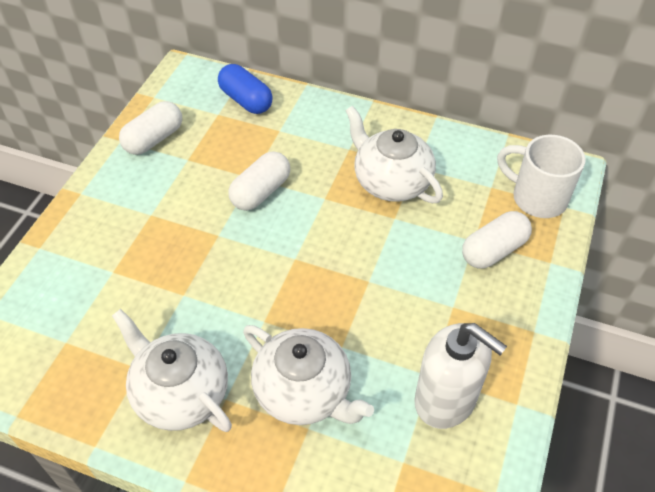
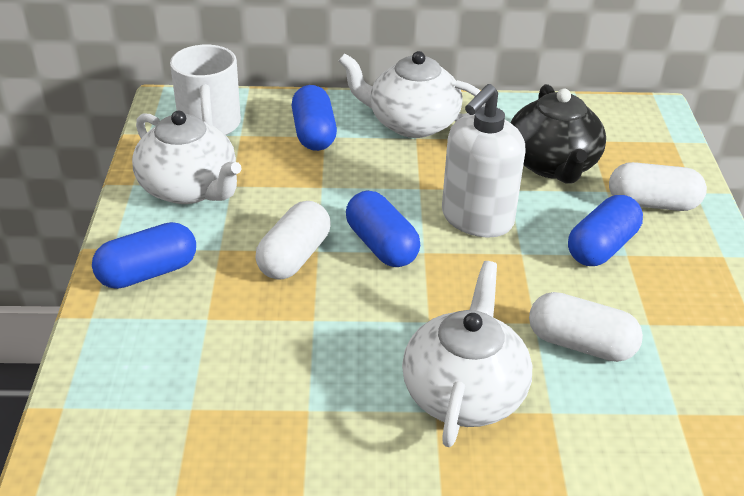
black teapot: none = 0 -> [511,84,606,184] = 1
blue capsule: [218,64,273,114] = 1 -> [92,222,196,289] [292,85,337,151] [346,191,420,267] [568,195,643,266] = 4

